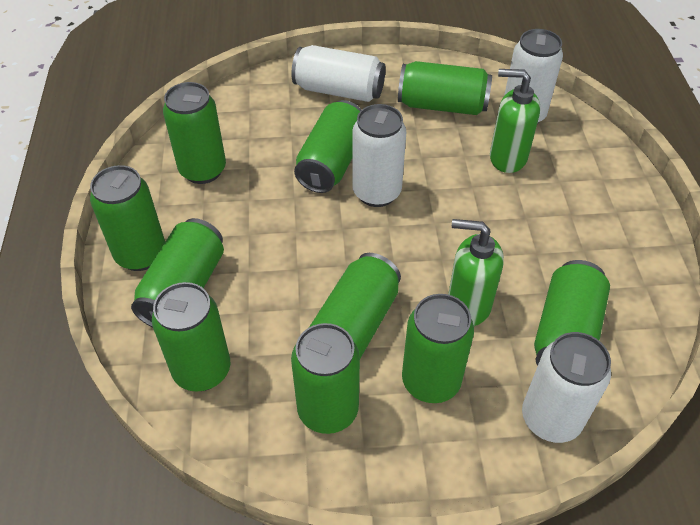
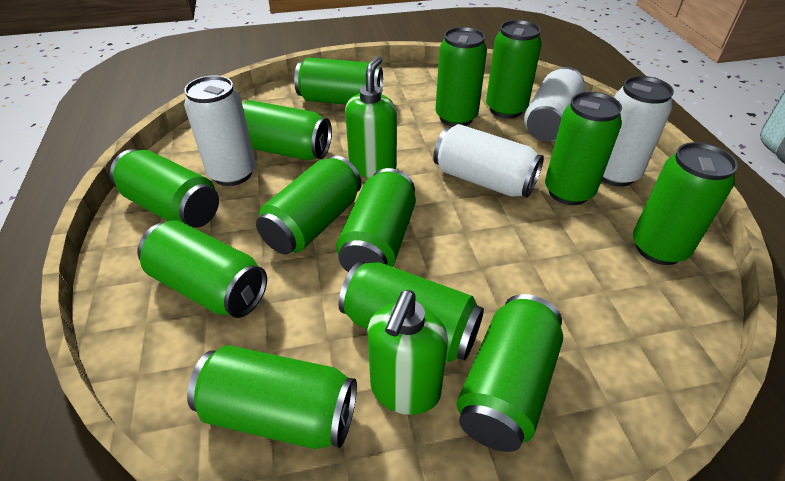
green can: [90,165,165,271] [131,218,224,327] [152,282,230,392] [163,82,226,184] [291,323,360,434] [294,100,361,193] [309,253,401,358] [398,61,492,115] [402,294,474,403] [534,260,610,366] = 10 -> [110,149,219,228] [137,221,267,318] [187,345,357,449] [242,100,332,160] [256,155,362,255] [294,57,383,105] [336,168,416,272] [338,261,484,363] [435,27,487,127] [457,294,563,452] [486,20,542,119] [545,92,622,205] [633,142,738,265] = 13

